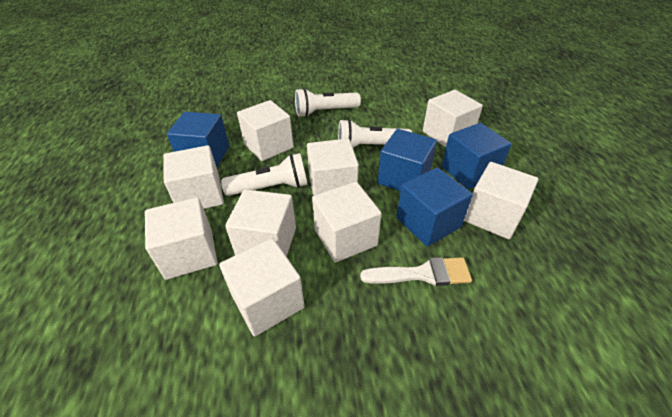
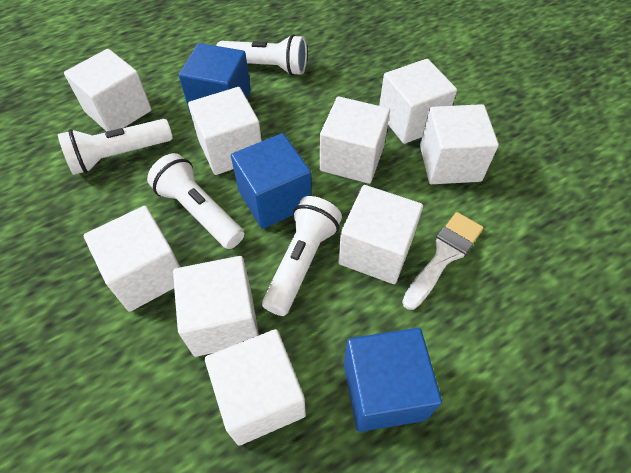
blue cube: [167,112,229,167] [378,129,437,191] [396,167,473,247] [441,123,512,189] = 4 -> [179,43,251,114] [231,133,311,229] [344,328,442,432] = 3
white flashlight: [221,153,308,196] [295,88,361,117] [338,119,412,148] = 3 -> [58,119,173,175] [147,153,244,249] [216,34,307,76] [262,196,342,316] = 4

